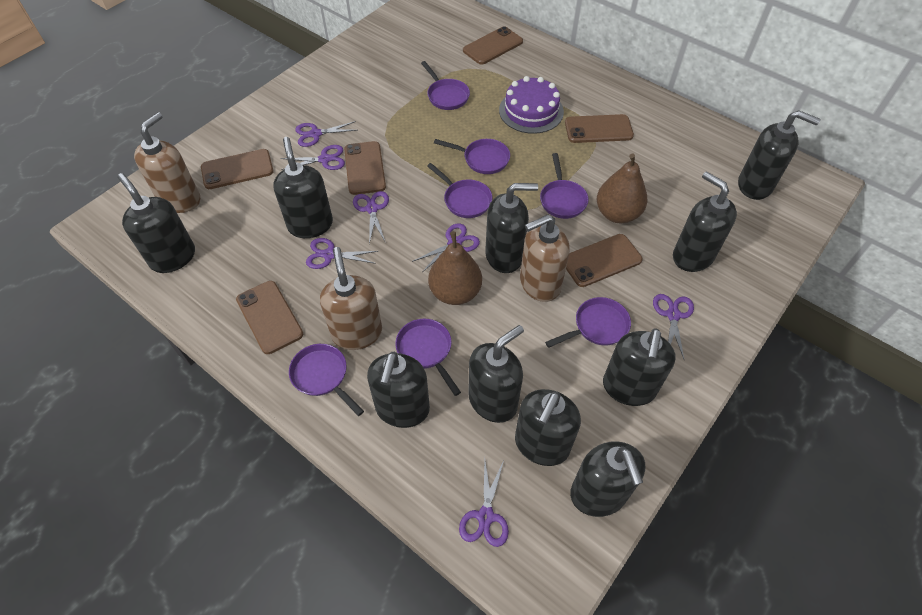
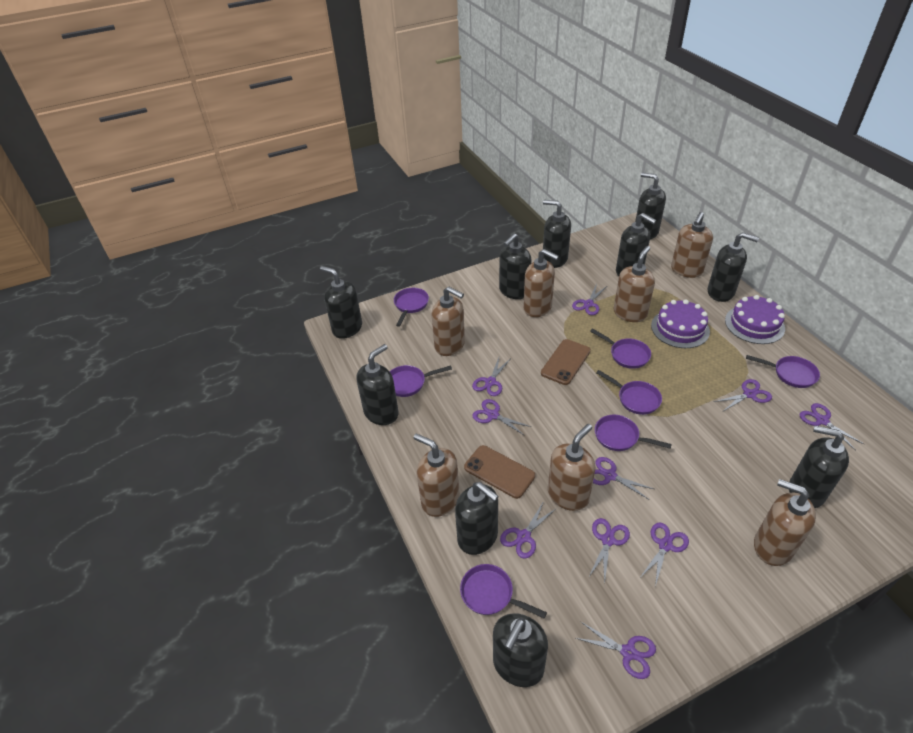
brown pear: [428,231,482,305] [597,153,647,223] = 2 -> none = 0
brown phone: [201,149,273,189] [236,281,303,354] [344,141,386,195] [463,26,523,65] [565,114,634,143] [566,234,643,287] = 6 -> [464,445,535,499] [541,339,591,385] = 2
brown soap dispenser: [134,112,200,213] [320,247,382,350] [520,215,570,302] = 3 -> [414,434,459,517] [432,287,465,356] [523,249,559,317] [548,424,596,511] [614,246,655,322] [671,212,713,278] [754,479,816,566] = 7
purple cake: [499,76,564,134] = 1 -> [651,300,710,348] [725,295,785,344] = 2
purple scissors: [281,145,345,170] [295,121,357,147] [306,238,378,269] [353,191,389,244] [412,223,480,272] [459,459,509,547] [653,294,694,359] = 7 -> [472,355,511,396] [472,399,531,436] [500,501,557,559] [572,284,607,315] [576,621,656,679] [588,518,630,584] [593,457,654,500] [640,523,689,587] [714,379,772,412] [800,403,864,450] = 10

